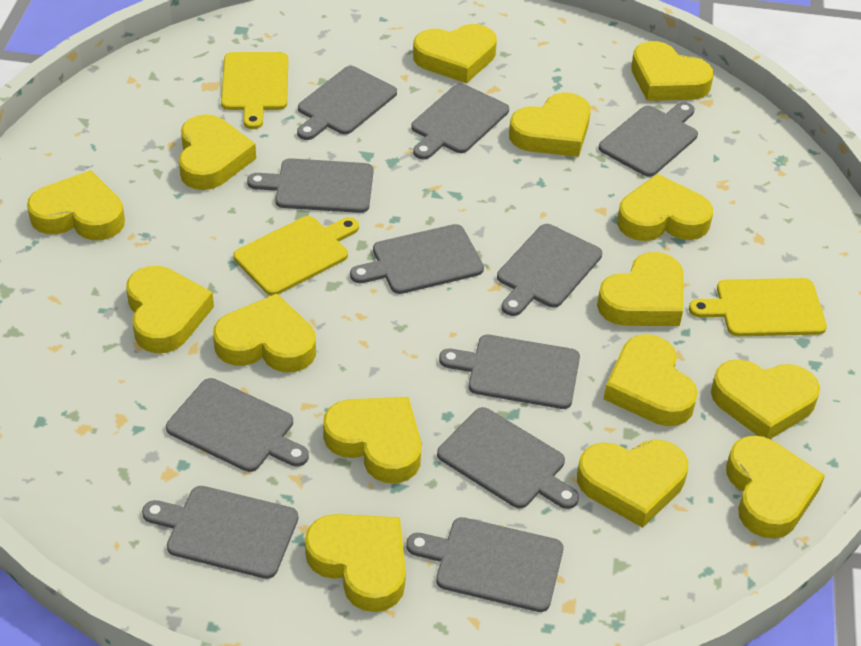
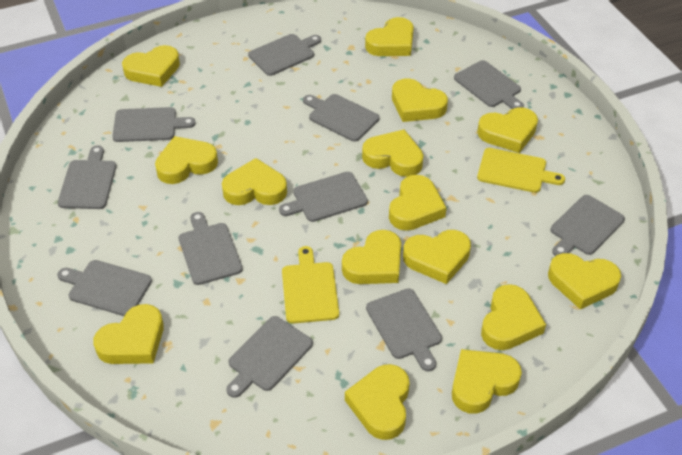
yellow cutting board: [221,52,288,129] [233,216,359,296] [689,278,827,336] = 3 -> [282,246,339,324] [477,148,565,193] = 2

